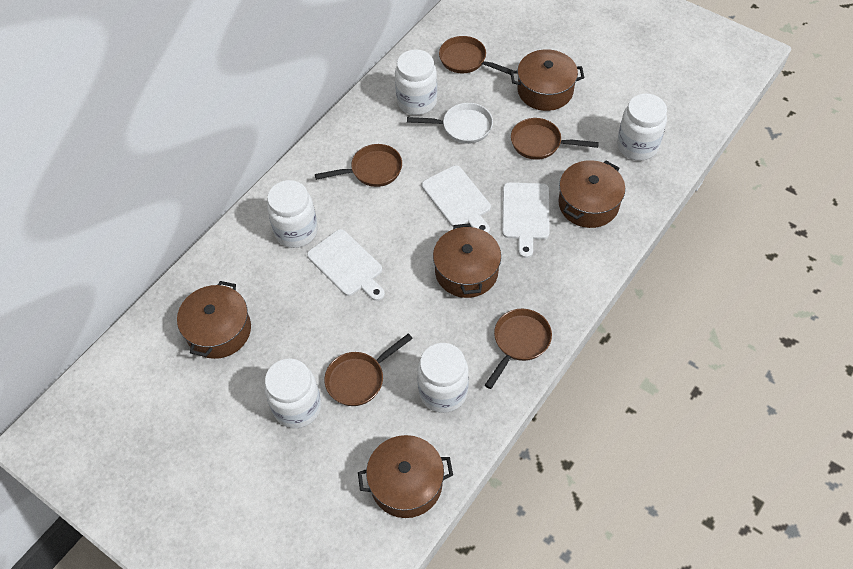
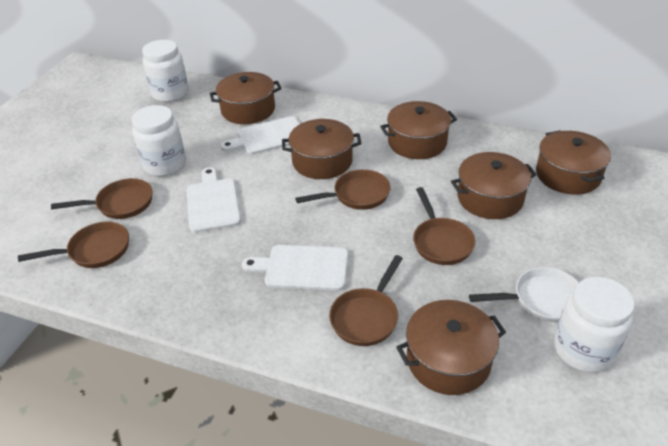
brown pot: [177,281,251,359] [358,435,453,518] [433,223,501,298] [510,49,584,111] [558,160,625,228] = 5 -> [210,72,281,124] [282,119,361,179] [380,101,457,159] [397,300,506,395] [451,152,537,219] [536,130,611,195] = 6
white jar: [264,358,321,428] [267,180,318,248] [395,49,437,115] [417,343,469,413] [617,94,667,161] = 5 -> [132,105,186,177] [142,40,189,102] [554,277,635,373] = 3

